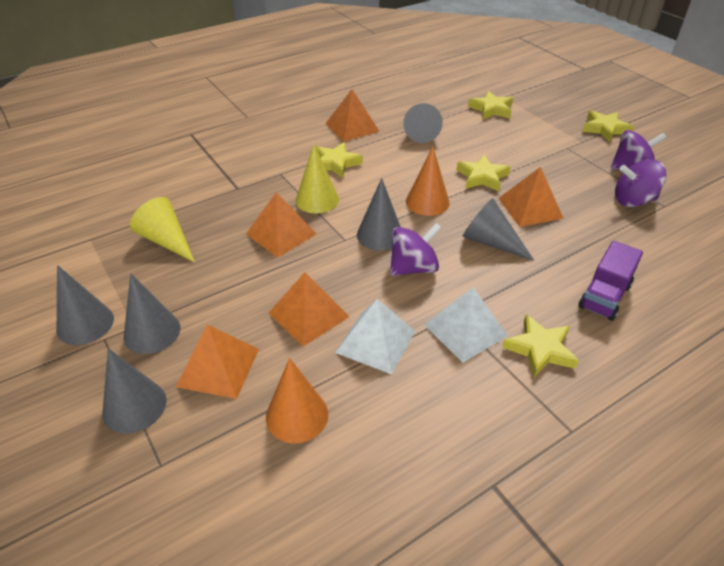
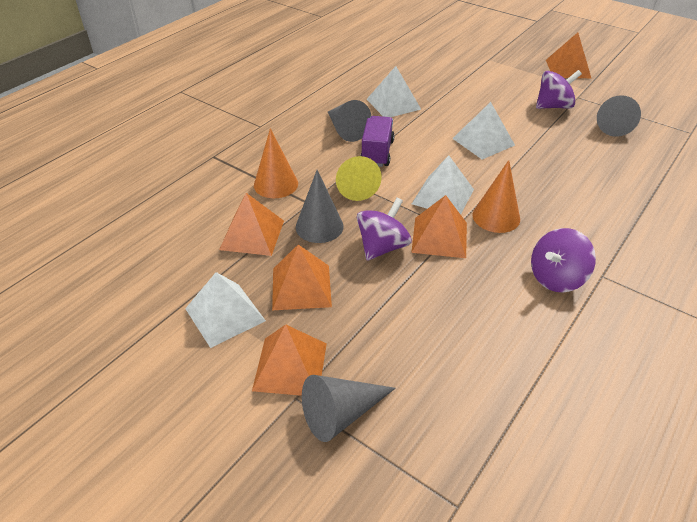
grey cone: [57,265,114,345] [102,348,167,434] [124,273,180,354] [357,178,400,251] [403,103,443,143] [463,198,534,261] = 6 -> [296,170,344,243] [302,375,396,442] [328,100,371,142] [597,95,641,137] = 4
white pyramid: [335,299,415,374] [424,287,508,363] = 2 -> [185,272,266,348] [367,66,421,117] [412,155,474,214] [452,102,515,159] = 4
yellow cone: [130,197,195,262] [296,145,339,213] = 2 -> [336,156,382,201] = 1
yellow star: [316,142,363,178] [457,155,511,191] [468,91,513,120] [502,314,579,377] [582,110,633,142] = 5 -> none = 0

